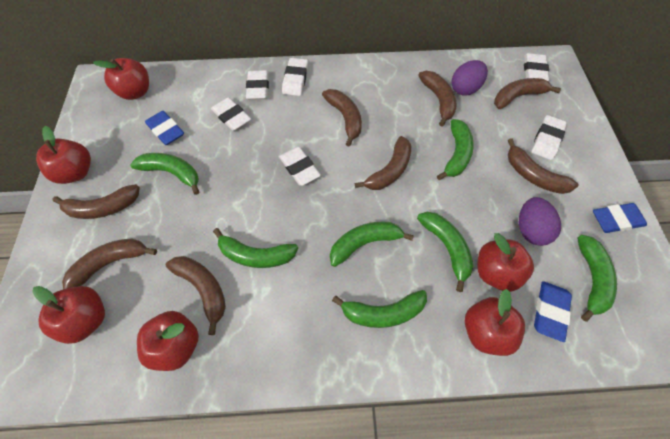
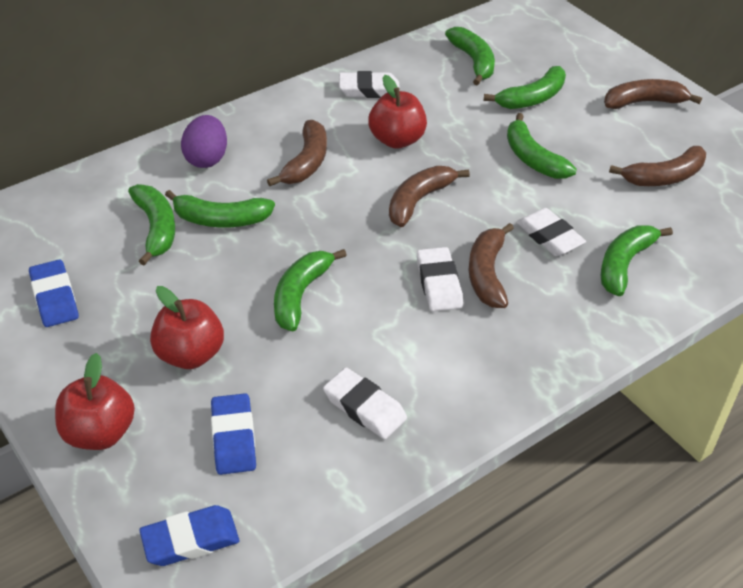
brown banana: [52,184,140,219] [62,239,157,289] [166,256,226,335] [322,89,362,147] [355,136,411,190] [418,71,457,126] [494,78,561,109] [508,138,578,194] = 8 -> [267,120,327,186] [389,166,470,227] [469,223,514,308] [604,79,702,109] [609,146,706,186] = 5
purple egg: [452,60,488,96] [519,197,561,246] = 2 -> [181,115,227,168] = 1
red apple: [32,286,105,344] [36,126,91,184] [93,58,149,100] [137,311,199,371] [465,289,525,356] [477,233,534,292] = 6 -> [55,353,135,450] [150,286,224,369] [368,75,427,149] = 3
white eraser: [211,97,251,131] [246,70,269,100] [279,147,321,186] [282,58,308,96] [524,53,549,81] [531,115,567,160] = 6 -> [323,368,407,439] [339,71,400,98] [417,247,463,311] [516,208,586,256] = 4

